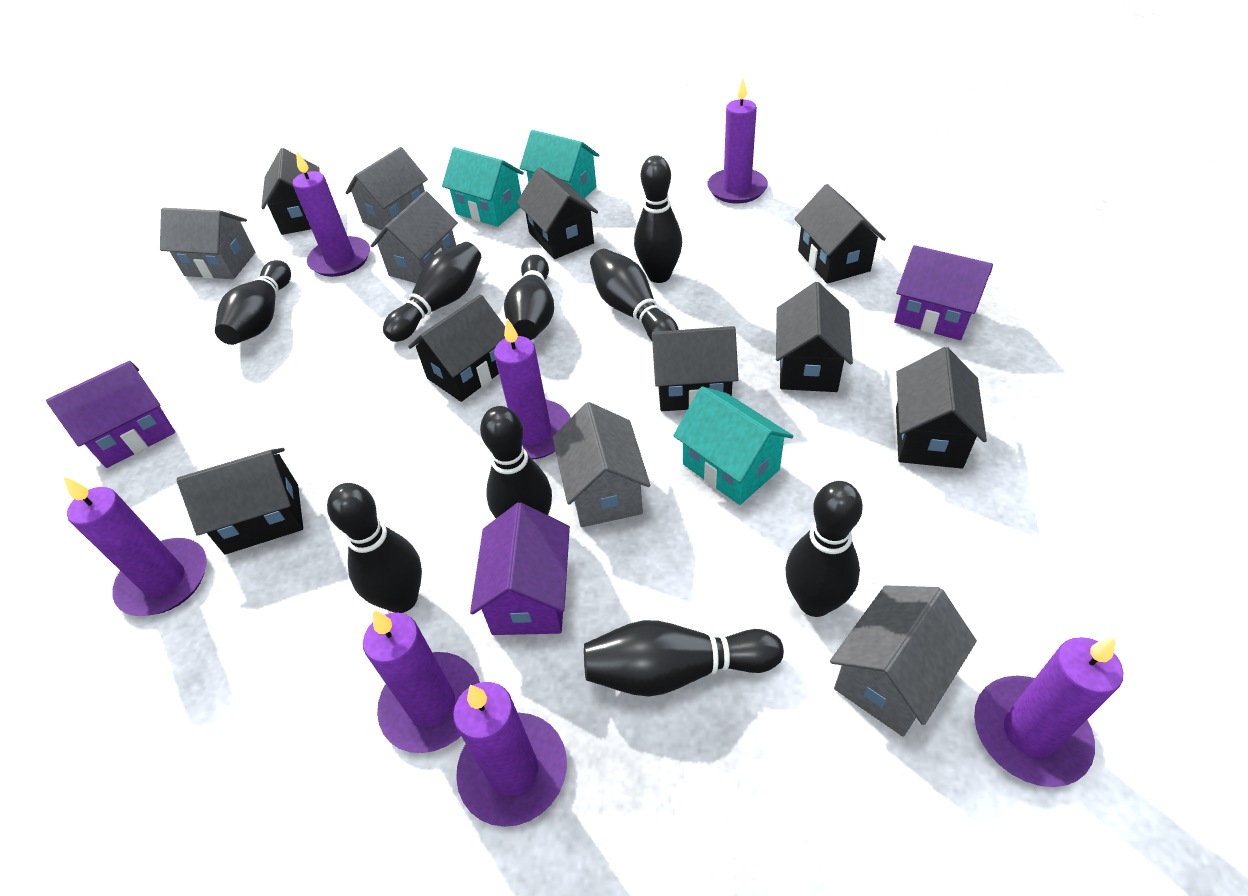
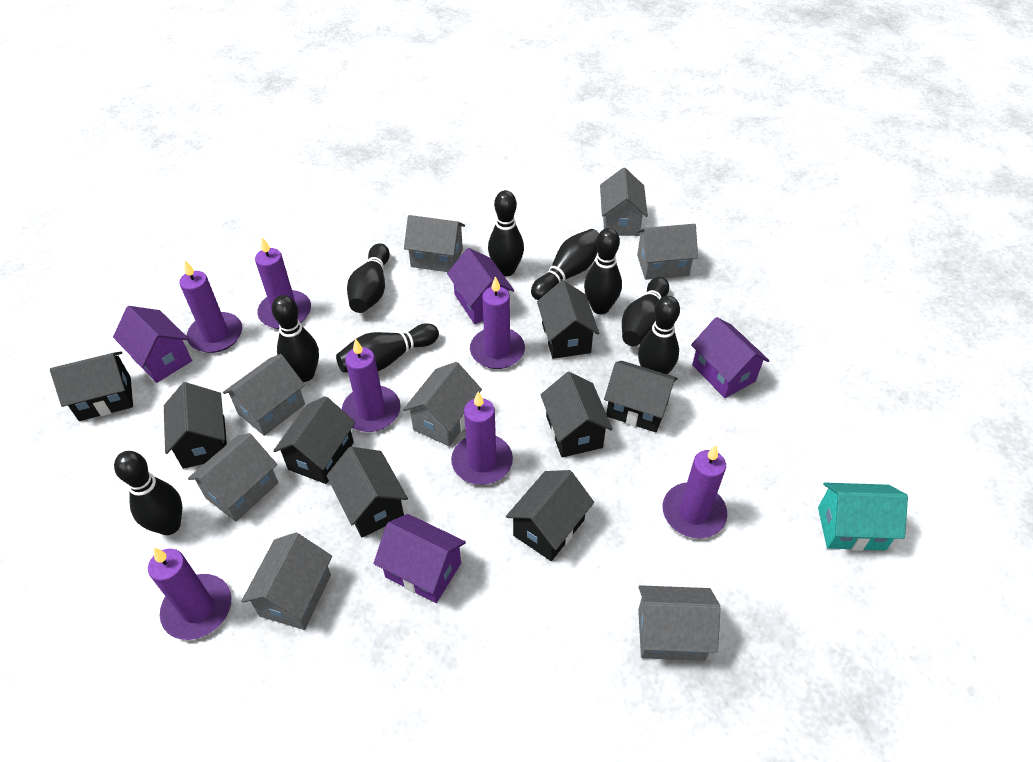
grey house: [160,207,255,279] [345,147,428,231] [371,191,458,283] [553,402,650,527] [830,585,977,737] = 5 -> [188,433,278,522] [223,354,305,436] [241,533,332,630] [403,362,482,447] [404,215,465,272] [600,168,648,236] [637,224,698,280] [638,585,720,661] = 8
purple house: [46,360,175,468] [470,502,570,635] [894,245,993,340] = 3 -> [113,306,192,383] [373,514,466,603] [447,248,514,324] [691,317,770,398] = 4
turquoise house: [442,147,524,227] [520,130,599,199] [673,386,793,505] = 3 -> [818,483,908,551] = 1

